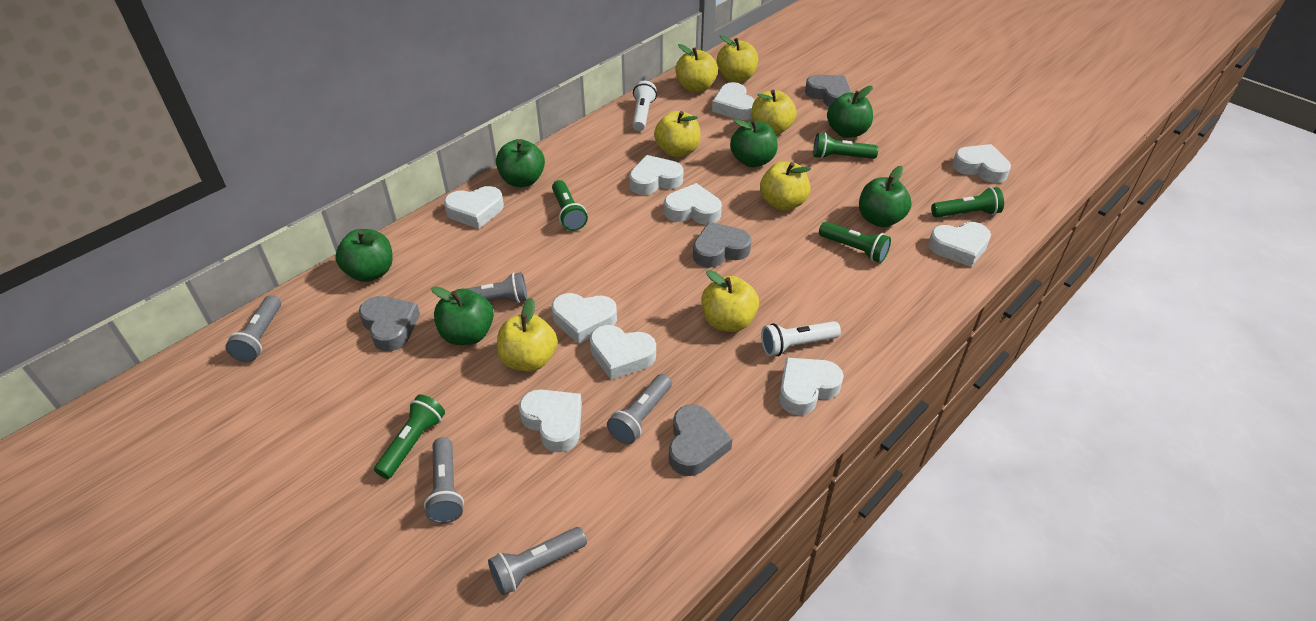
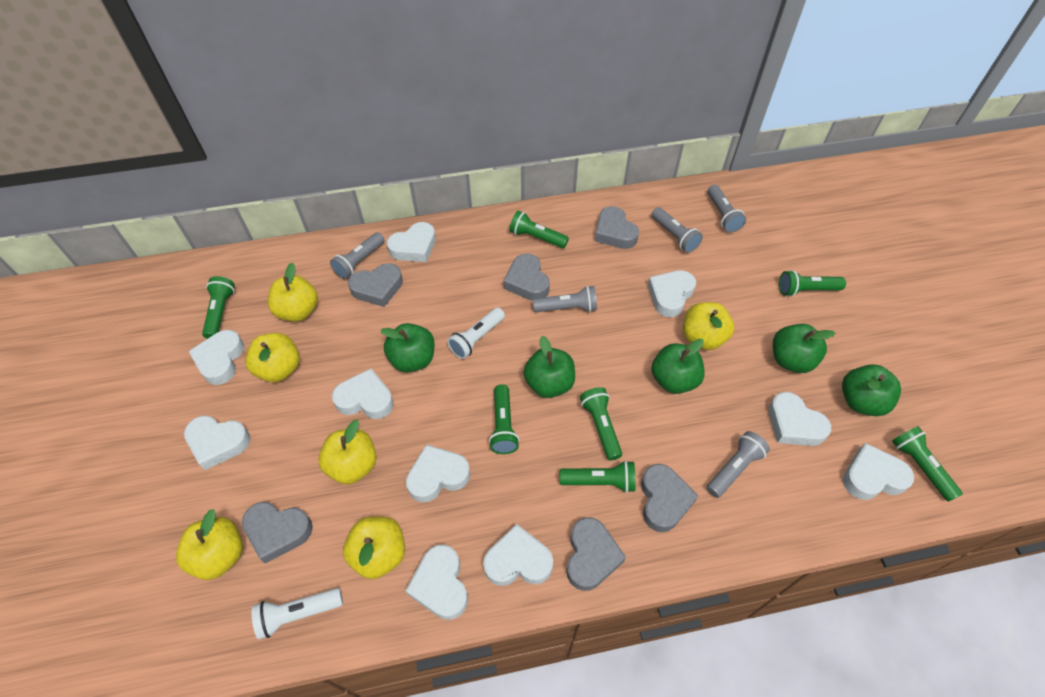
green apple: [335,229,393,282] [431,286,494,345] [496,139,545,187] [730,119,778,167] [827,86,873,138] [859,166,912,227] = 6 -> [380,323,435,372] [523,336,575,398] [651,339,705,394] [773,324,835,373] [842,364,901,416] = 5
green flashlight: [374,394,445,479] [552,180,588,231] [813,133,878,159] [819,222,891,263] [931,187,1004,218] = 5 -> [202,276,235,339] [489,384,519,454] [509,211,569,248] [560,460,635,493] [580,387,622,461] [779,270,846,296] [892,426,963,502] = 7
grey heart: [359,296,420,351] [669,404,732,476] [693,222,752,268] [805,75,851,107] = 4 -> [242,502,313,564] [348,263,403,307] [503,253,550,301] [566,517,626,591] [595,206,639,249] [641,464,698,532] = 6
yellow apple: [497,298,557,372] [654,111,700,157] [675,44,718,93] [701,270,759,332] [717,35,759,82] [751,90,797,135] [760,161,811,211] = 7 -> [176,509,243,580] [245,333,300,382] [268,263,318,322] [318,420,377,484] [343,516,405,579] [683,302,734,350] = 6

